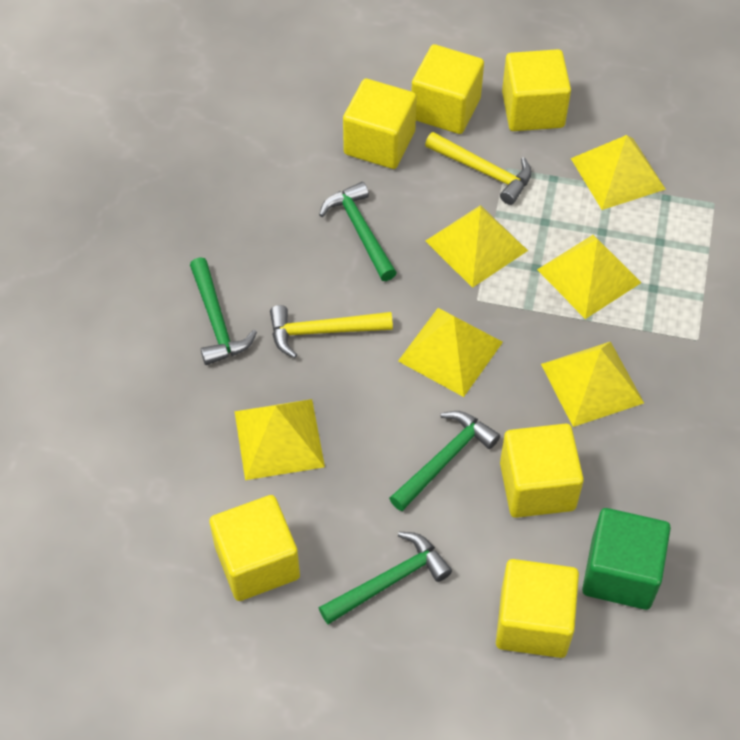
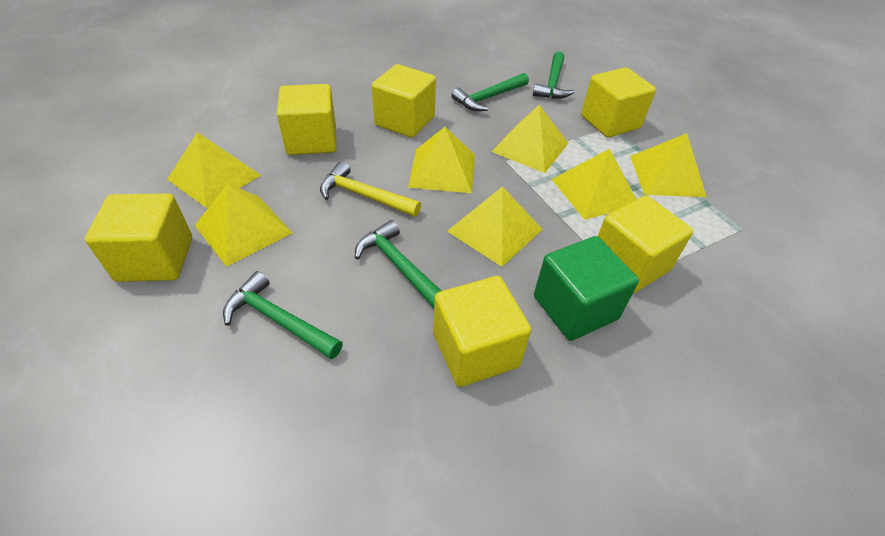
yellow hammer: [270,305,393,358] [425,132,532,205] = 2 -> [320,161,421,217] = 1
yellow pyramid: [234,399,325,480] [398,308,503,397] [426,205,528,288] [537,235,642,319] [541,342,644,427] [571,135,666,210] = 6 -> [167,132,261,208] [194,184,293,267] [408,127,475,193] [447,186,543,267] [492,105,568,173] [552,149,637,220] [630,133,706,197] = 7

